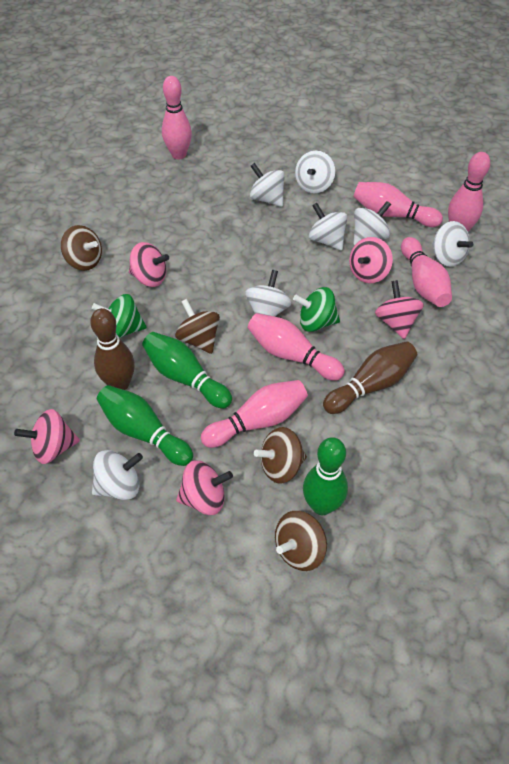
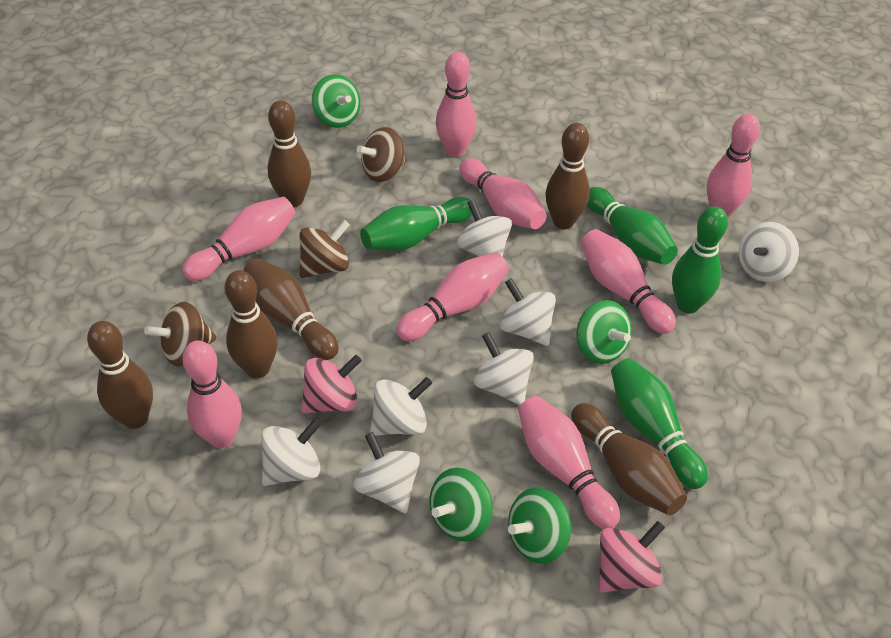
brown bowling pin: [90,308,135,390] [323,341,417,414] = 2 -> [87,321,153,429] [225,270,278,378] [243,258,339,360] [267,100,311,207] [546,123,590,229] [571,403,687,515] = 6
brown spinning top: [61,225,102,271] [175,299,220,354] [254,427,307,484] [275,511,327,571] = 4 -> [144,302,217,366] [299,220,350,278] [357,127,407,182] = 3
green bowling pin: [97,385,193,466] [142,332,232,409] [303,437,348,515] = 3 -> [360,197,472,251] [587,187,678,265] [611,358,708,489] [672,206,728,314] = 4
green spinning top: [92,294,147,338] [293,287,340,332] = 2 -> [312,75,360,128] [430,468,493,542] [508,488,571,564] [577,300,631,364] = 4
pink bowling pin: [162,76,192,160] [201,380,308,448] [248,313,345,381] [353,182,443,227] [401,237,452,307] [448,152,490,231] = 6 -> [182,197,295,281] [182,341,242,448] [396,252,509,341] [436,52,476,157] [459,158,547,229] [518,396,620,529] [581,229,676,334] [707,114,760,218] = 8
pink spinning top: [14,409,80,464] [129,242,169,287] [176,461,233,515] [349,237,393,283] [375,280,424,339] = 5 -> [301,355,362,413] [598,521,665,593] = 2

